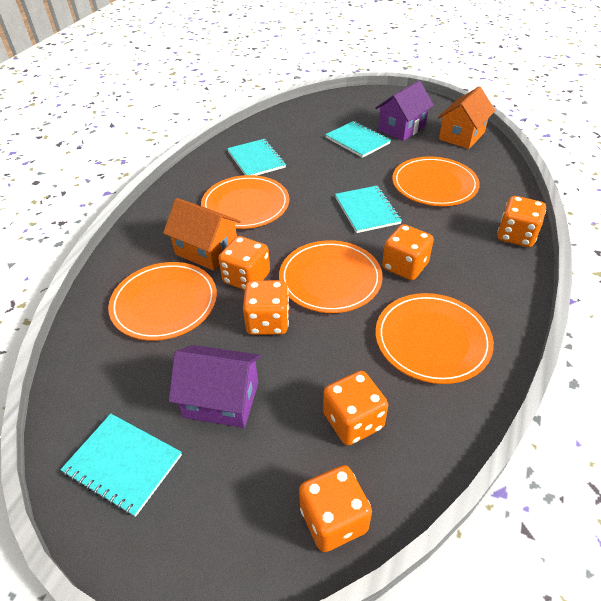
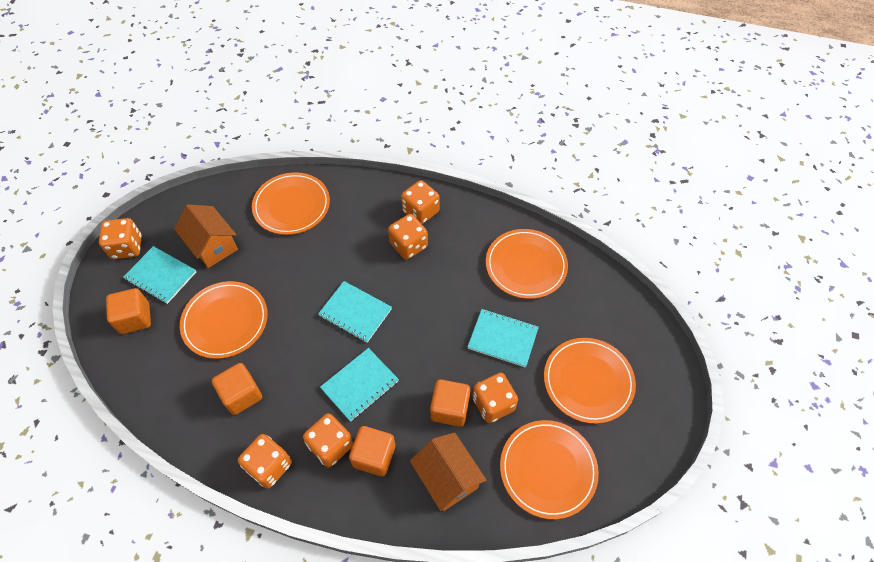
orange cube: none = 0 -> [106,288,151,334] [212,363,262,415] [349,426,395,476] [430,379,470,427] = 4
purple house: [168,345,261,428] [375,81,434,141] = 2 -> none = 0

